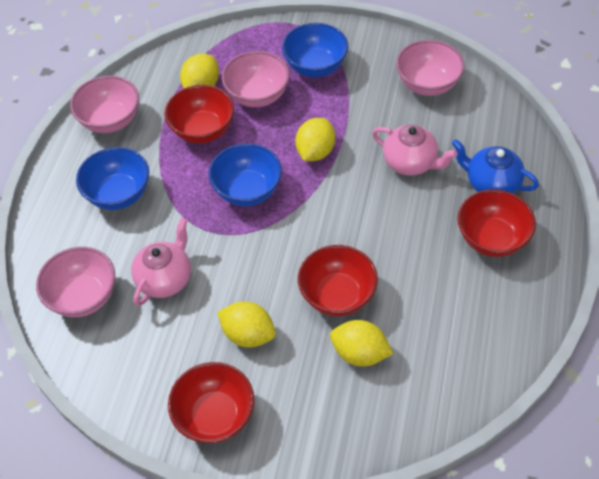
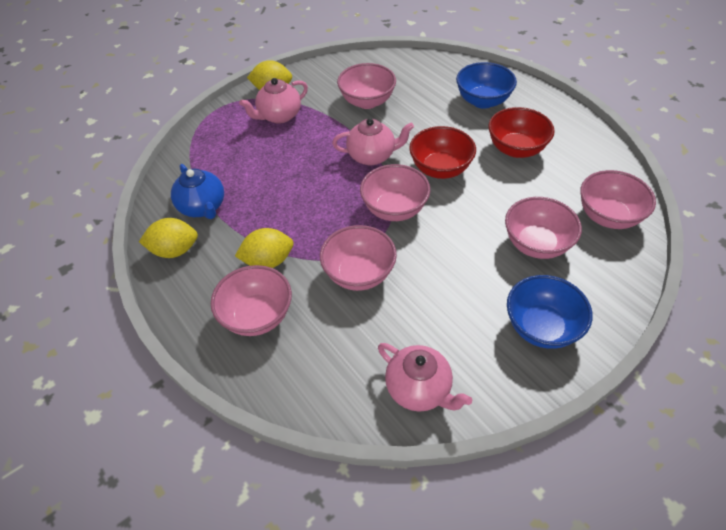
blue bowl: [76,147,149,210] [209,143,282,206] [282,23,348,77] = 3 -> [456,62,517,109] [507,275,593,349] = 2
pink bowl: [36,247,115,317] [70,76,139,133] [222,51,290,107] [396,40,465,96] = 4 -> [211,265,292,336] [320,225,397,291] [337,63,396,109] [360,164,430,221] [505,197,582,259] [580,170,656,229] = 6
pink teapot: [131,218,191,306] [372,125,458,176] = 2 -> [239,78,308,124] [332,118,414,165] [378,343,472,412] = 3
red bowl: [165,85,234,143] [168,362,254,443] [298,245,378,316] [458,189,536,257] = 4 -> [409,126,476,179] [488,107,555,158] = 2
yellow lemon: [180,54,219,89] [217,302,276,347] [295,118,335,161] [330,320,393,366] = 4 -> [139,218,198,258] [235,228,294,268] [247,60,292,90] = 3

